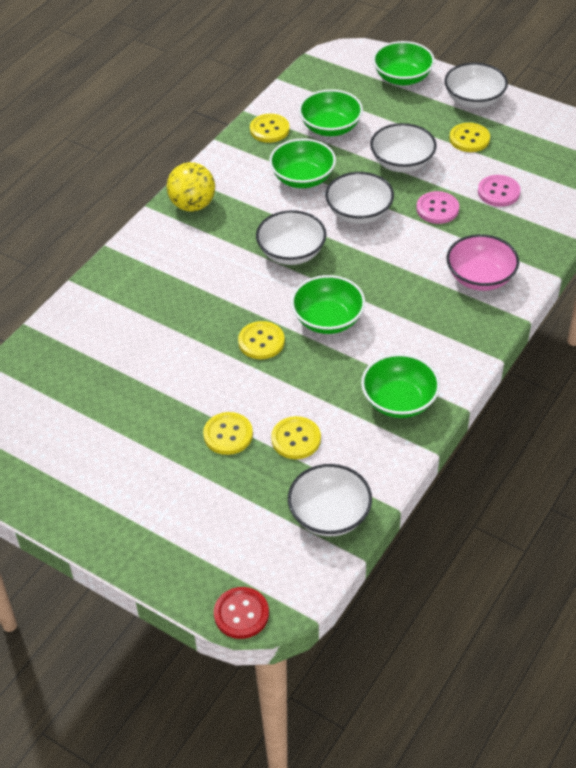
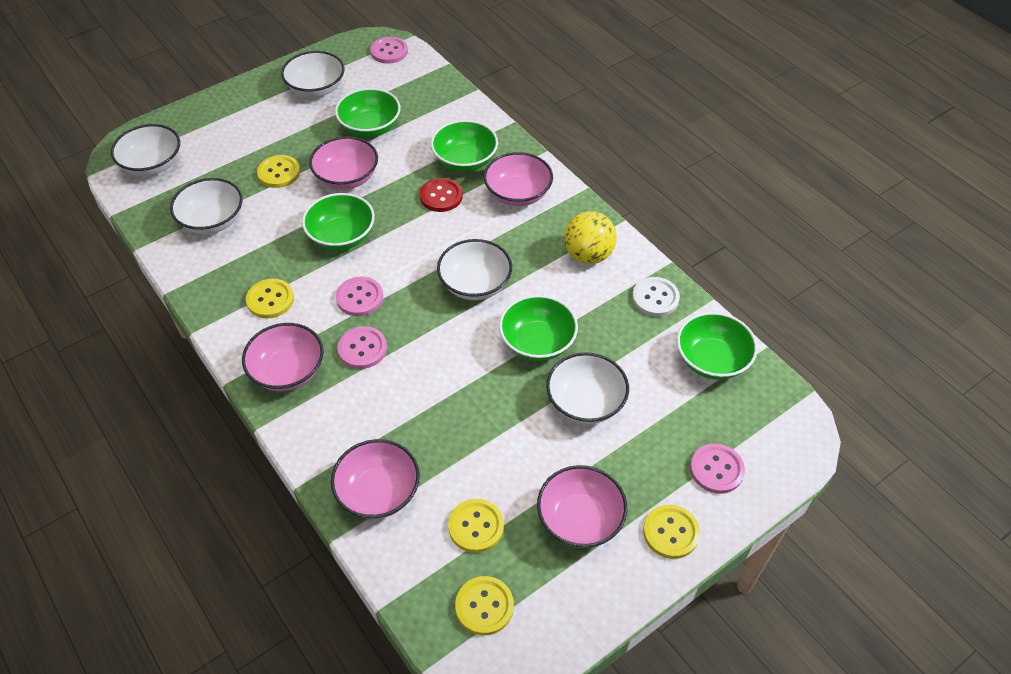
pink bowl: [447,234,519,291] = 1 -> [242,323,324,391] [309,136,378,189] [331,439,420,519] [484,152,553,206] [537,465,627,548] = 5
pink button: [416,191,459,224] [478,175,521,207] = 2 -> [336,277,383,316] [337,326,387,369] [370,37,408,64] [690,443,745,494] = 4
white button: none = 0 -> [632,277,680,317] = 1

